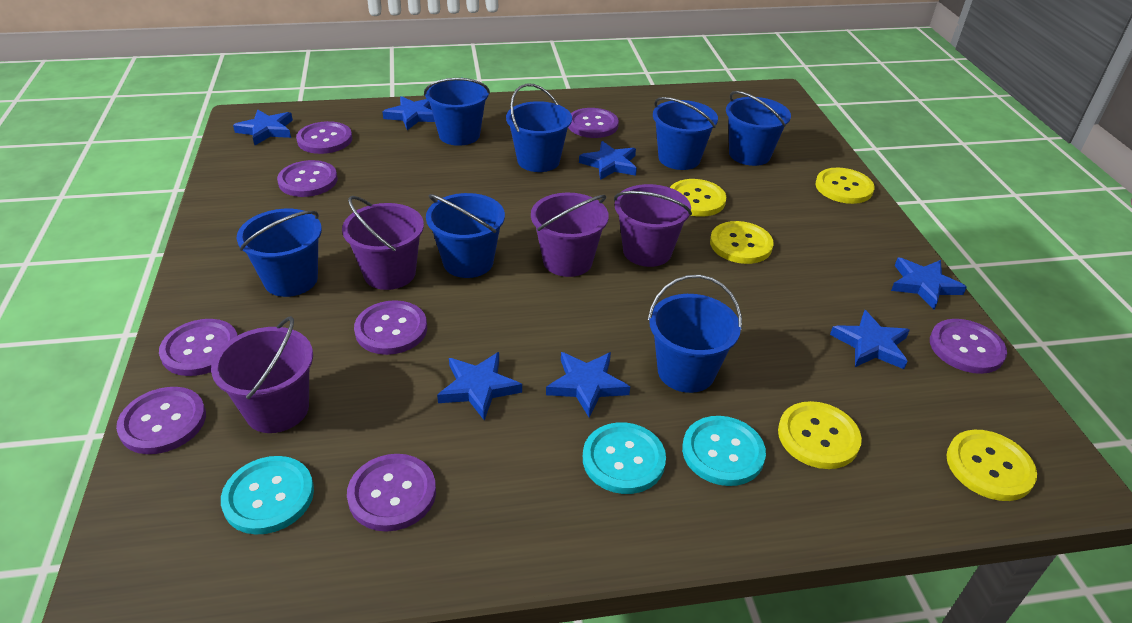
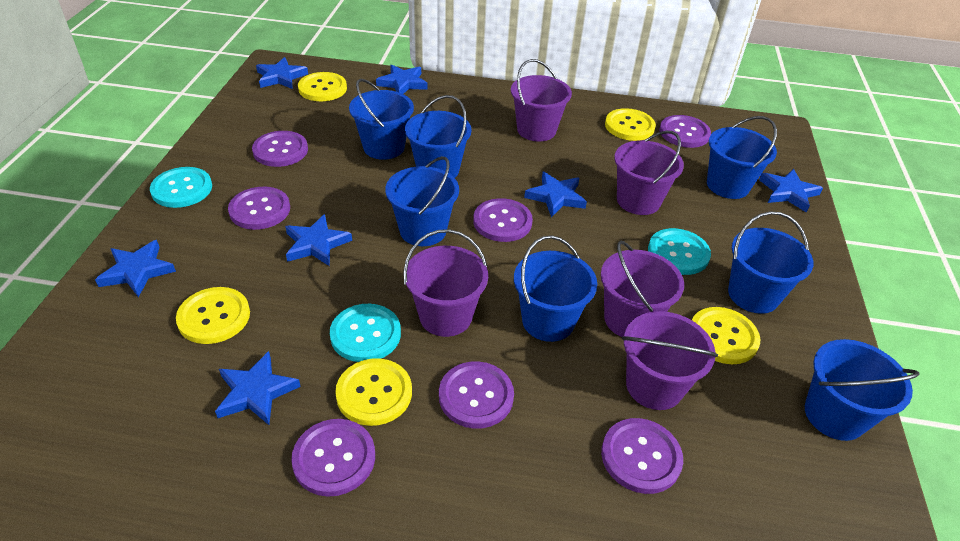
purple bucket: [211,316,313,433] [342,196,424,290] [531,193,609,277] [614,184,692,267] = 4 -> [403,229,488,337] [511,59,572,141] [601,241,684,337] [614,131,684,215] [622,311,718,410] = 5
purple button: [116,387,206,454] [159,319,238,376] [277,160,338,197] [296,121,352,154] [347,454,436,532] [354,300,427,355] [568,108,619,138] [930,319,1007,374] = 8 -> [228,187,290,230] [252,131,308,167] [291,419,375,497] [439,361,514,429] [473,198,533,242] [601,418,683,494] [659,115,711,148] = 7

